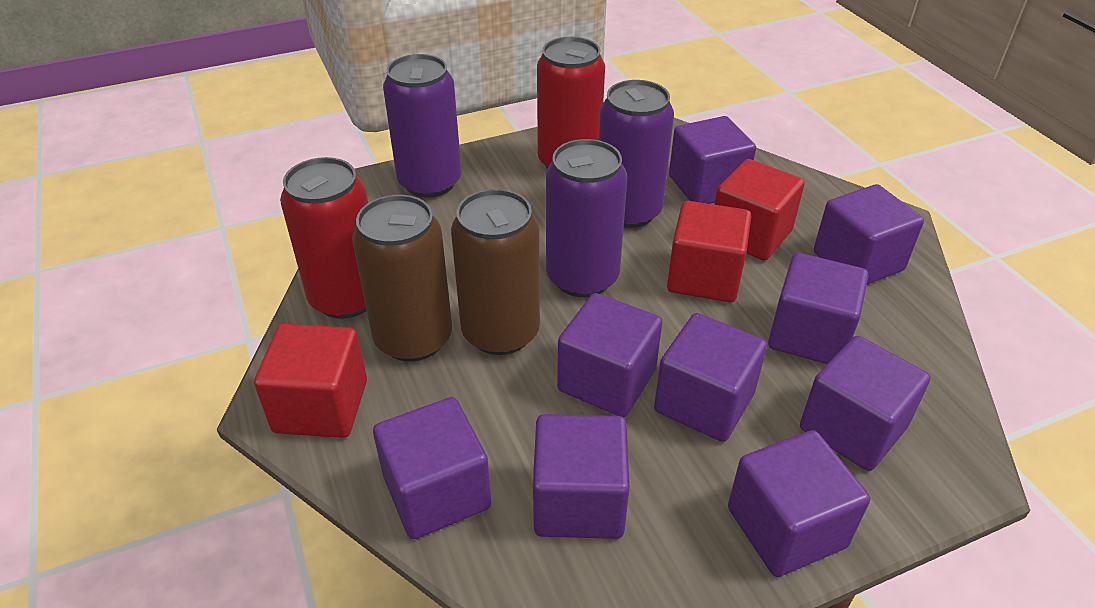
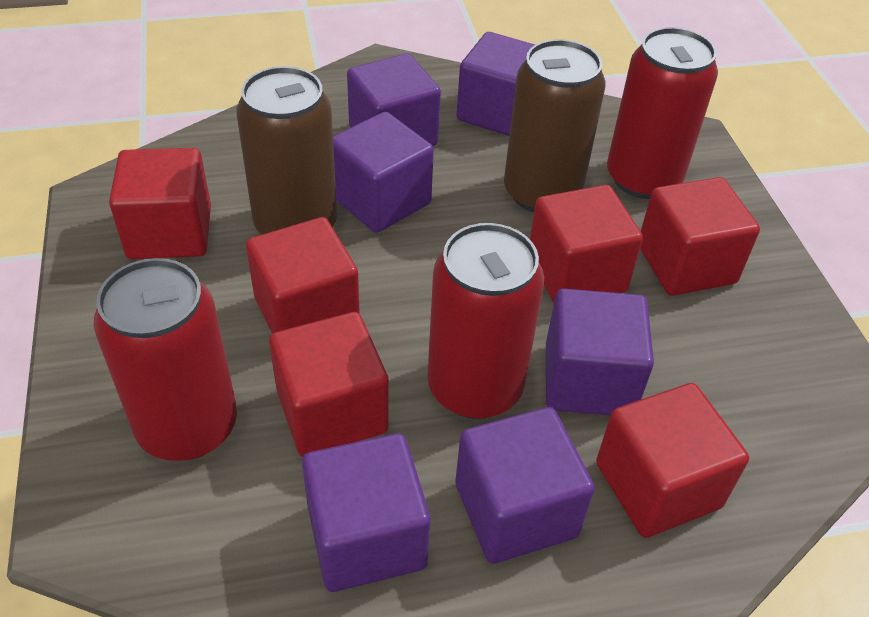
purple can: [383,54,462,198] [546,139,627,297] [599,80,674,228] = 3 -> none = 0
purple cube: [373,397,491,539] [533,414,630,539] [557,293,662,417] [654,313,767,442] [669,116,756,204] [728,430,870,577] [768,253,868,364] [800,336,930,471] [814,184,924,285] = 9 -> [302,433,431,592] [333,112,434,233] [347,54,441,146] [455,407,595,564] [457,32,535,136] [546,288,654,415] = 6
red can: [280,157,368,319] [537,37,605,169] = 2 -> [93,258,237,461] [427,223,544,419] [607,27,718,199] = 3
red cube: [254,324,367,438] [667,201,751,302] [715,159,805,261] = 3 -> [109,148,211,259] [246,217,360,334] [269,312,389,457] [530,185,643,303] [596,383,749,538] [640,177,760,296] = 6

